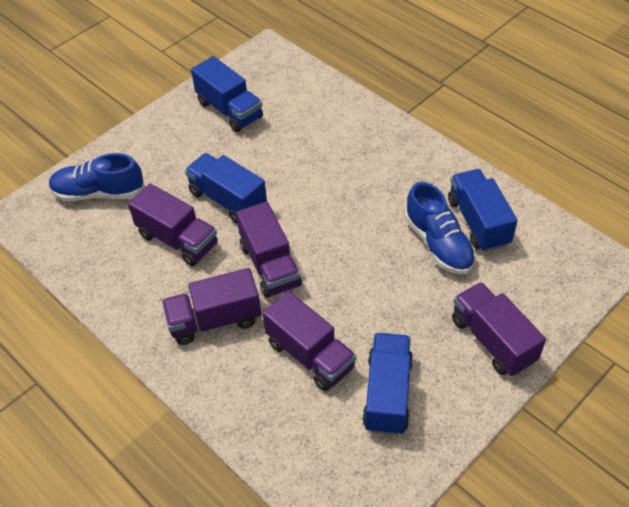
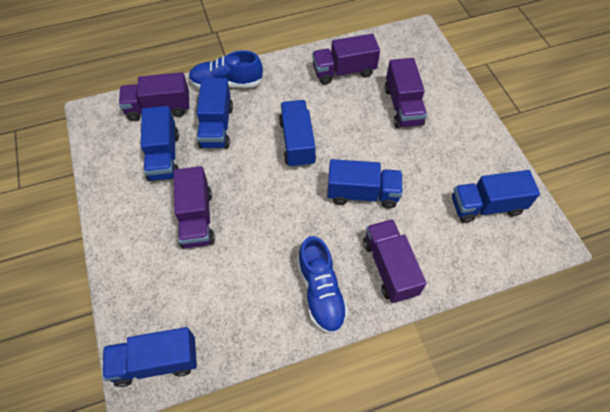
blue truck: [185,153,267,224] [191,56,263,132] [362,333,413,435] [448,169,518,252] = 4 -> [103,327,197,387] [141,106,179,181] [197,78,233,148] [279,100,316,168] [327,159,403,209] [452,170,540,223] = 6

